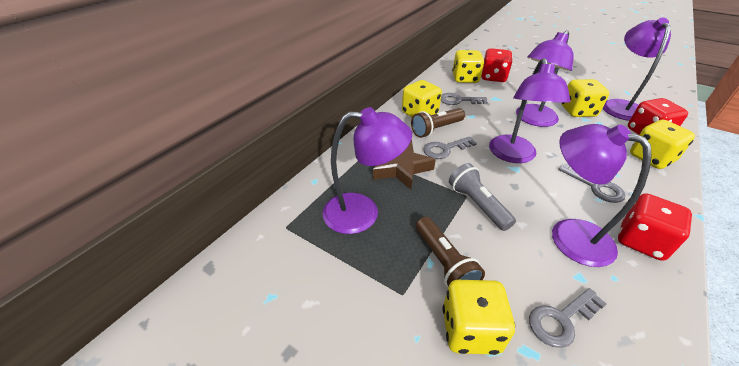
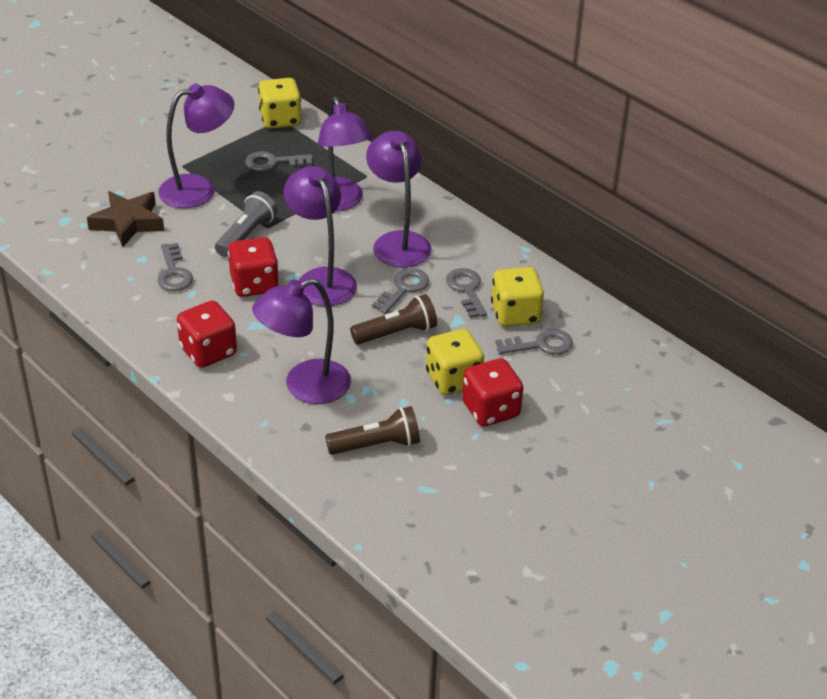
grey key: [423,136,477,159] [441,93,488,105] [529,288,607,348] [558,163,626,203] = 4 -> [157,243,193,291] [245,151,313,171] [372,268,429,314] [446,268,487,318] [495,329,573,355] = 5
yellow dice: [402,80,442,117] [443,280,515,355] [452,50,484,83] [561,79,609,117] [630,120,695,169] = 5 -> [258,78,301,129] [426,329,484,395] [491,267,544,326] = 3

